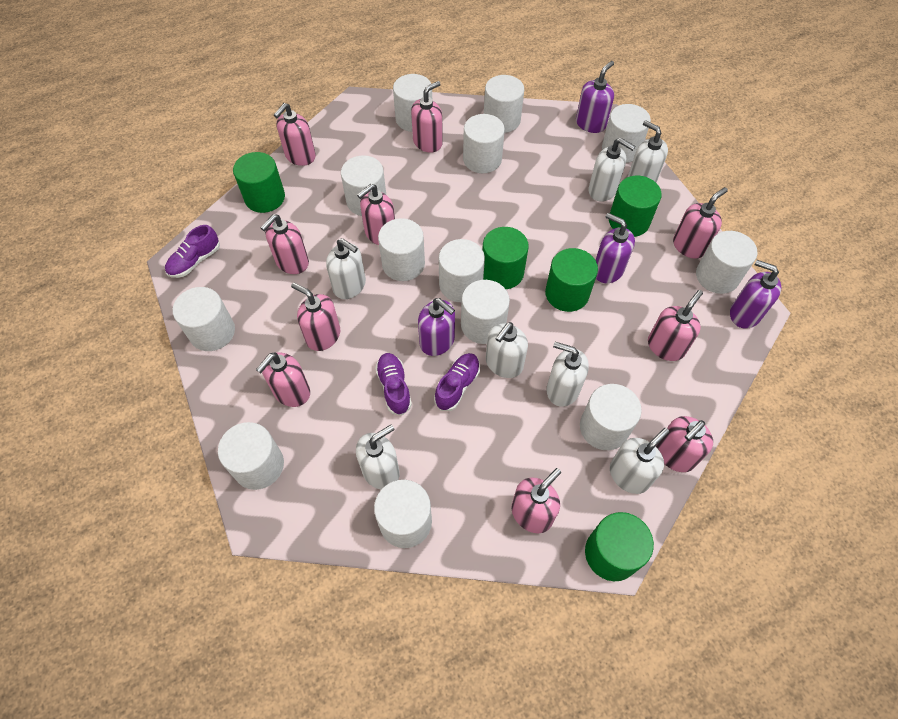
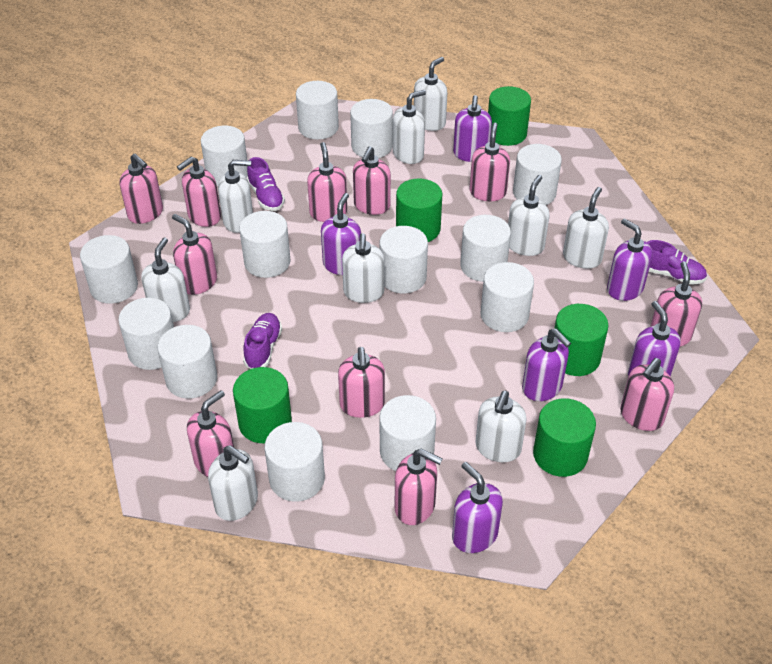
pink soap dispenser: [256,352,310,407] [261,214,309,274] [274,103,316,166] [291,282,340,351] [357,184,395,245] [411,81,443,153] [511,468,561,533] [648,290,703,361] [656,416,713,472] [673,187,728,259] = 10 -> [120,154,163,224] [172,214,217,295] [177,156,221,227] [187,390,234,477] [307,142,347,222] [338,347,385,418] [353,146,391,215] [395,449,443,525] [470,123,510,201] [620,358,674,431] [650,261,702,347] = 11
purple soap dispenser: [418,298,455,356] [576,61,614,133] [596,213,635,283] [730,260,781,329] = 4 -> [321,193,361,275] [452,462,503,553] [453,95,492,162] [522,329,571,401] [607,218,652,301] [628,301,681,376] = 6
white soap dispenser: [326,238,366,299] [356,425,400,490] [486,322,528,378] [547,342,589,407] [589,138,635,202] [610,428,669,494] [628,120,668,183] = 7 -> [141,238,190,322] [208,445,258,521] [218,160,253,233] [342,233,384,303] [393,90,426,164] [414,57,447,131] [475,391,527,462] [508,175,550,256] [563,187,609,269] = 9

